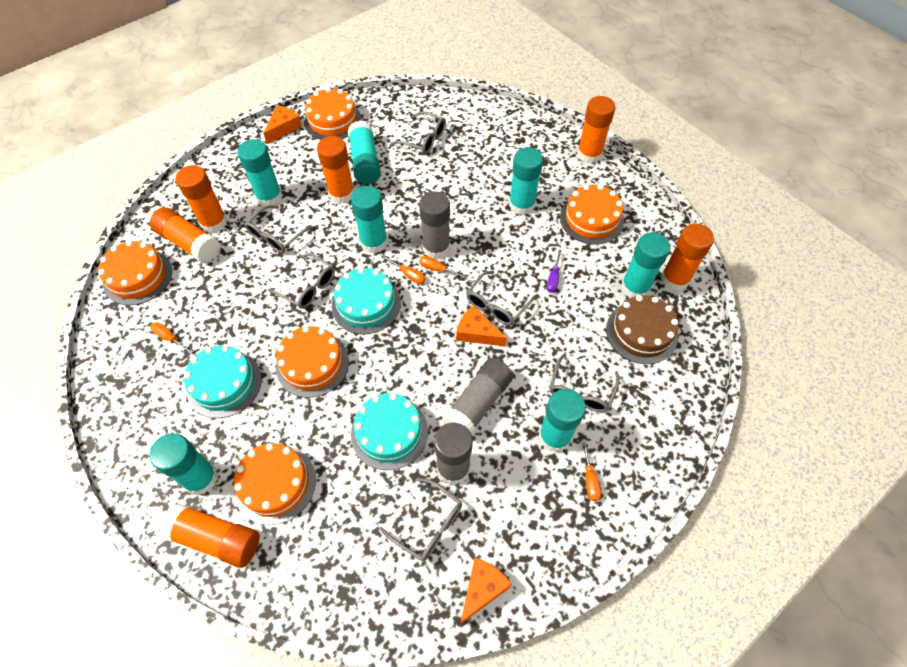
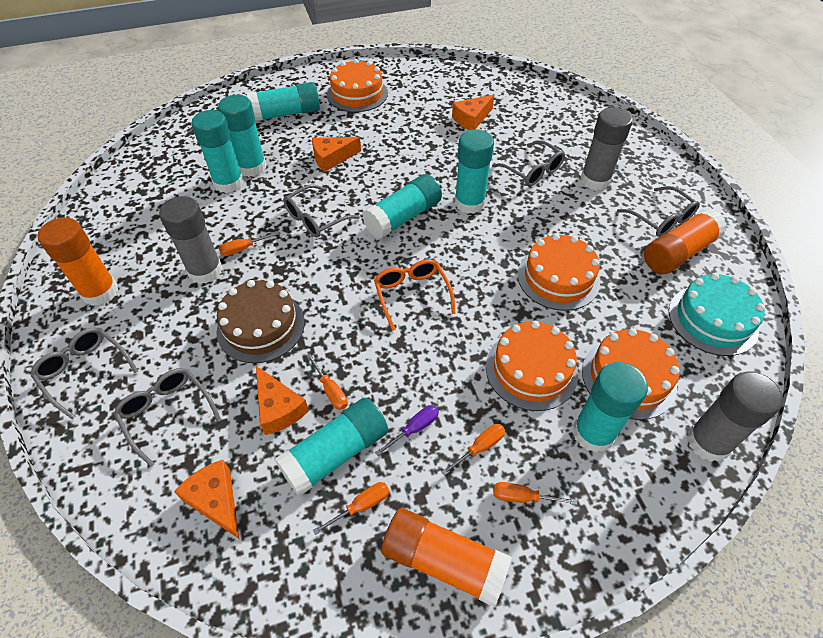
grey glasses: [245,205,314,253] [267,253,335,309] [379,478,462,561] [390,111,446,154] [466,271,536,325] [550,353,620,412] = 6 -> [31,328,138,420] [114,368,221,467] [283,184,360,238] [492,140,565,186] [617,186,700,237] = 5
orange cake: [98,240,172,305] [234,443,316,525] [276,326,349,398] [304,88,361,140] [560,184,624,244] = 5 -> [327,59,388,112] [486,321,578,411] [518,234,600,311] [582,328,680,420] = 4
orange cheese: [263,105,302,144] [456,305,507,347] [460,558,512,625] = 3 -> [174,460,239,539] [256,366,309,435] [312,137,361,172] [452,95,494,130] = 4
orange glasses: none = 0 -> [374,259,456,331] = 1
orange glue stick: [150,207,220,263] [159,503,260,568] [175,165,228,233] [317,136,354,204] [577,96,616,163] [661,224,714,291] = 6 -> [37,217,118,306] [381,508,512,607] [644,208,727,274] = 3
orange screwdriver: [150,322,194,354] [382,255,426,284] [419,256,468,279] [582,439,601,501] = 4 -> [219,232,279,256] [306,354,348,410] [313,482,389,535] [442,424,505,475] [493,482,577,505] = 5
turquoise cake: [184,345,262,418] [332,267,401,334] [351,393,428,470] = 3 -> [669,273,765,356] = 1

